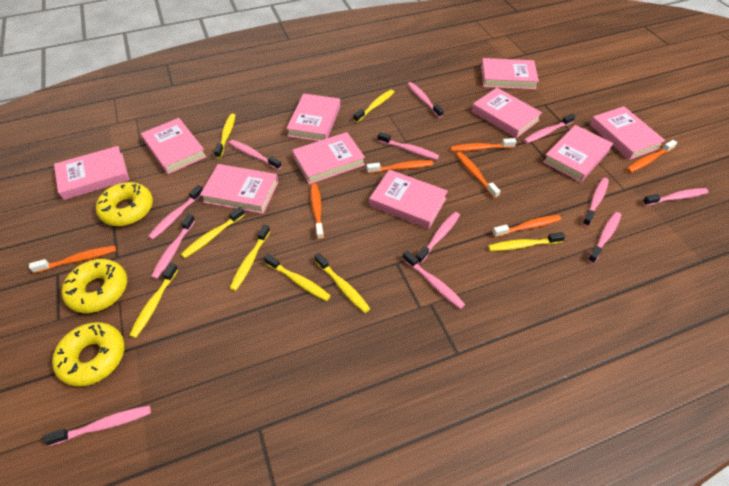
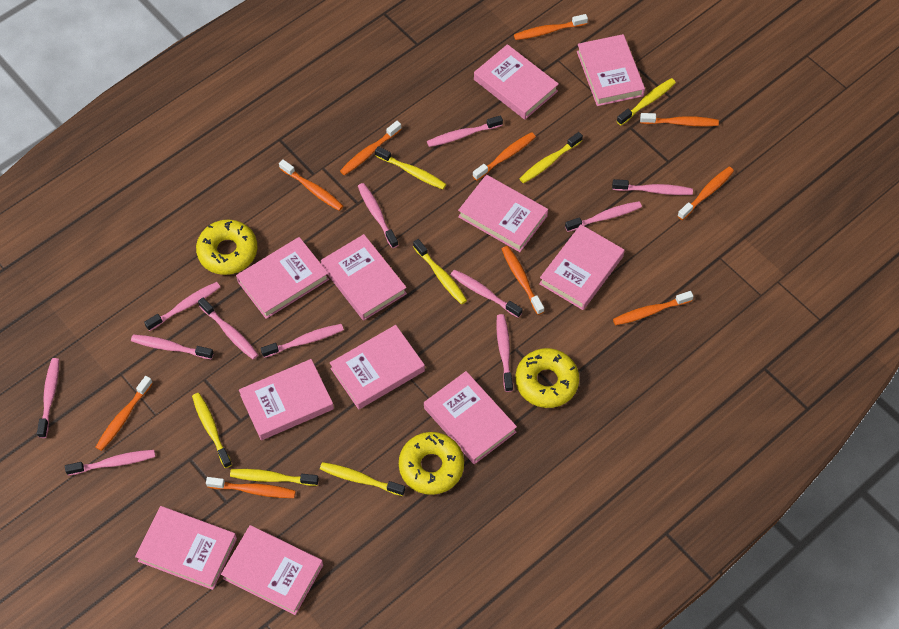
orange toothbrush: [29,245,116,273] [310,183,324,240] [367,160,433,174] [450,138,517,152] [456,152,500,198] [492,215,561,237] [627,140,677,173] = 7 -> [96,376,153,451] [206,477,296,498] [279,160,343,211] [340,121,401,175] [473,132,536,181] [502,246,544,315] [514,14,588,40] [613,291,693,325] [640,113,719,126] [677,167,734,220] = 10
pink book: [54,146,129,200] [141,118,207,174] [200,164,278,214] [286,93,340,141] [292,132,365,185] [369,169,448,229] [471,88,542,138] [481,58,539,90] [543,125,613,183] [590,106,666,160] = 10 -> [135,506,237,590] [221,525,323,615] [236,237,329,319] [239,359,334,440] [321,234,407,321] [330,325,425,409] [424,371,517,464] [458,175,548,252] [474,44,559,120] [539,224,625,310] [577,34,645,106] = 11
yellow toothbrush: [129,263,179,338] [181,207,245,258] [214,114,235,158] [229,225,270,291] [264,254,331,301] [314,253,370,313] [353,89,394,122] [488,232,565,251] = 8 -> [192,393,232,468] [230,469,319,486] [320,462,405,496] [375,146,446,189] [413,239,467,305] [519,132,583,183] [617,78,676,125] = 7

